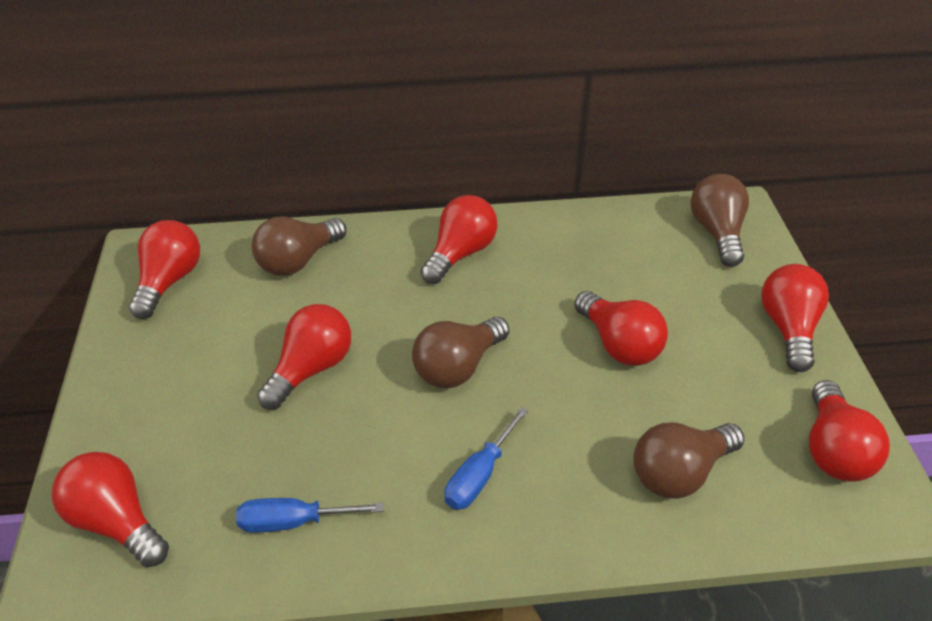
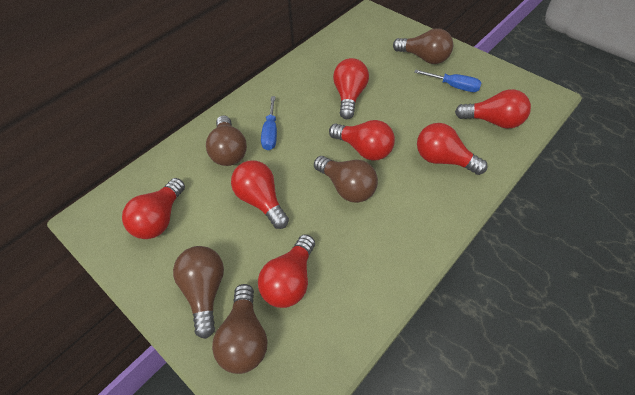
brown light bulb: [252,217,346,276] [412,317,509,388] [633,422,744,499] [690,174,749,267] = 4 -> [173,246,224,339] [206,115,247,166] [212,284,267,374] [314,156,378,203] [393,28,453,64] = 5

